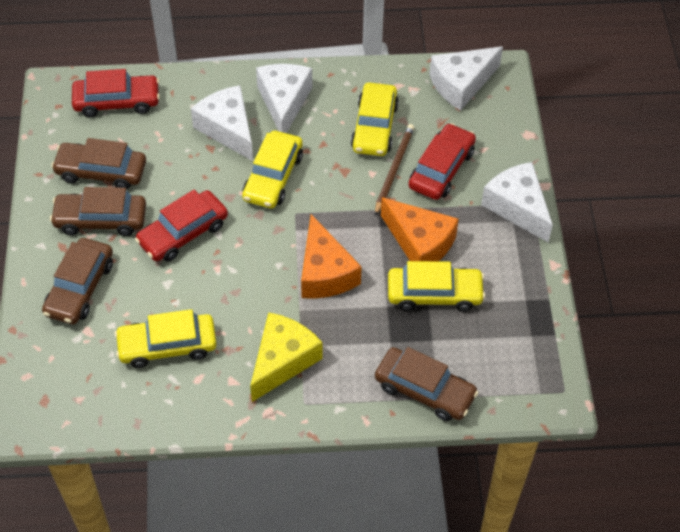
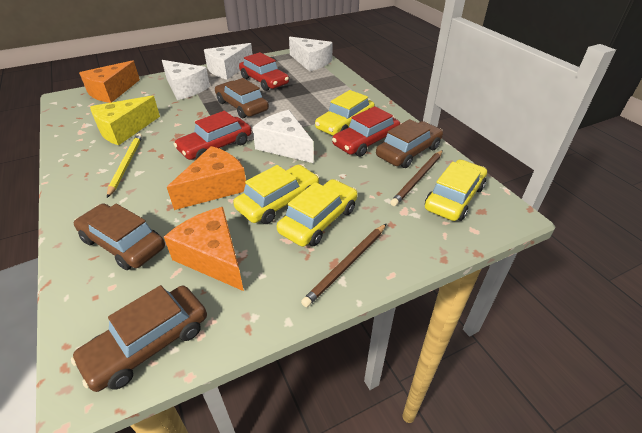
brown pencil: [375,124,415,216] = 1 -> [301,224,386,307] [390,150,443,206] = 2
orange cheese: [301,214,362,299] [381,197,459,261] = 2 -> [79,60,140,103] [164,207,244,291] [167,146,246,210] = 3
yellow pencil: none = 0 -> [107,133,142,198] = 1

